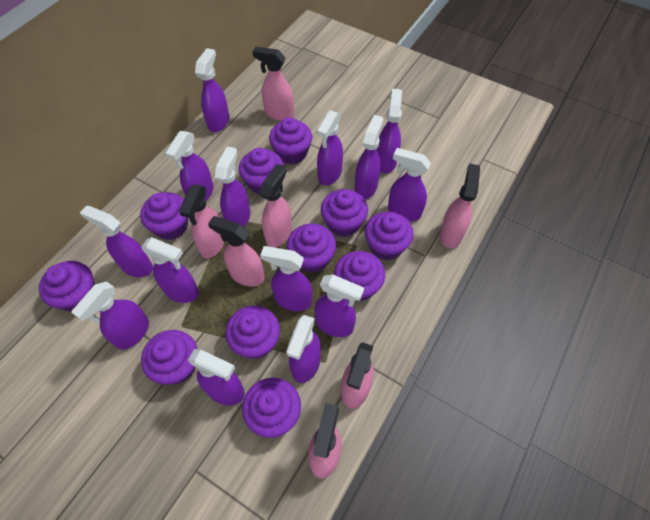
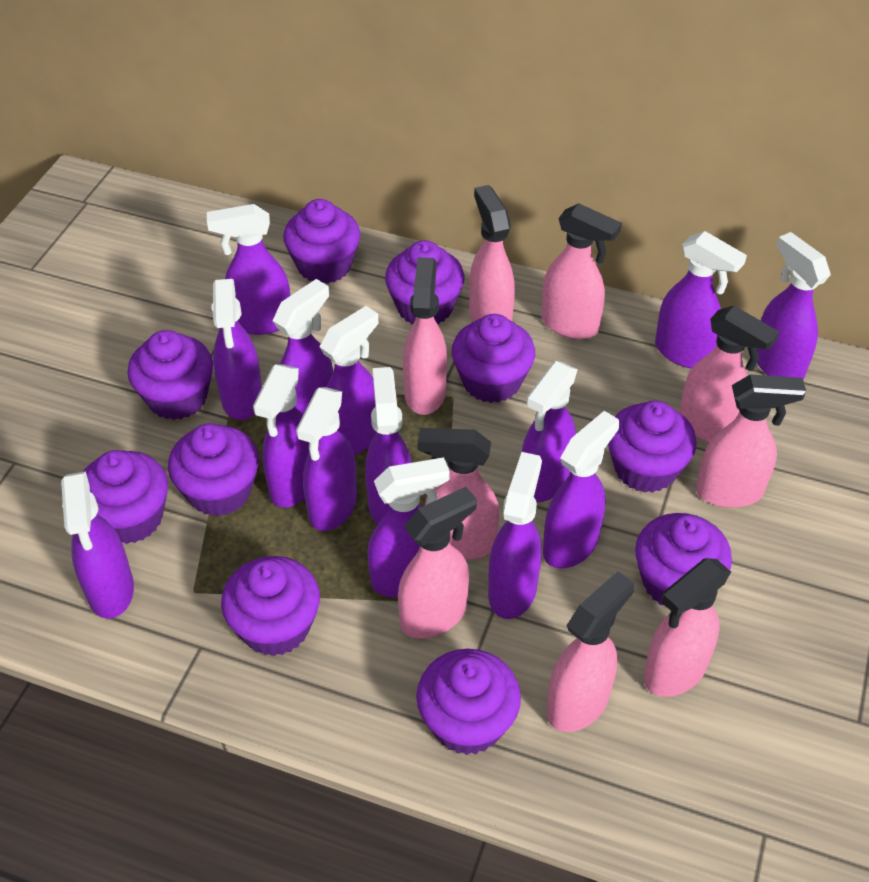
pink spray bottle: [179,184,224,258] [208,216,264,287] [252,47,294,121] [260,164,292,247] [308,403,342,479] [341,342,374,409] [440,163,480,248] = 7 -> [398,487,477,639] [403,257,447,415] [417,428,499,560] [469,185,515,322] [541,203,622,339] [547,571,634,732] [644,558,731,697] [679,306,779,442] [696,375,806,508] = 9
purple cupcake: [39,261,95,312] [140,192,188,240] [141,330,197,385] [225,306,280,359] [239,148,284,194] [242,378,301,438] [269,117,312,164] [287,224,336,273] [321,189,368,237] [334,251,385,301] [365,212,414,260] = 11 -> [83,450,168,544] [127,330,213,420] [168,423,259,516] [221,556,320,656] [283,199,360,284] [385,240,465,325] [416,649,521,755] [452,314,535,403] [608,401,697,493] [635,513,732,605] = 10

